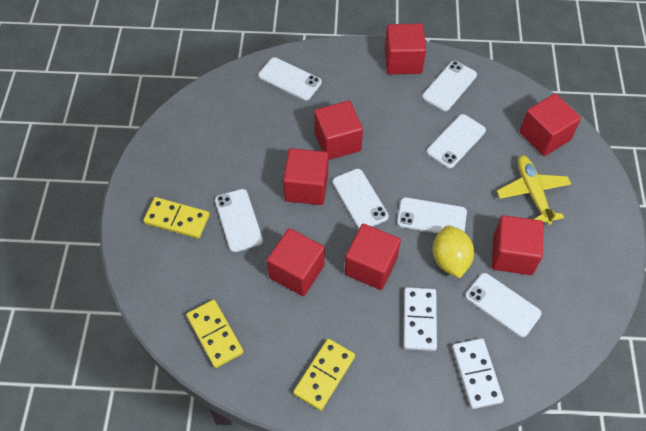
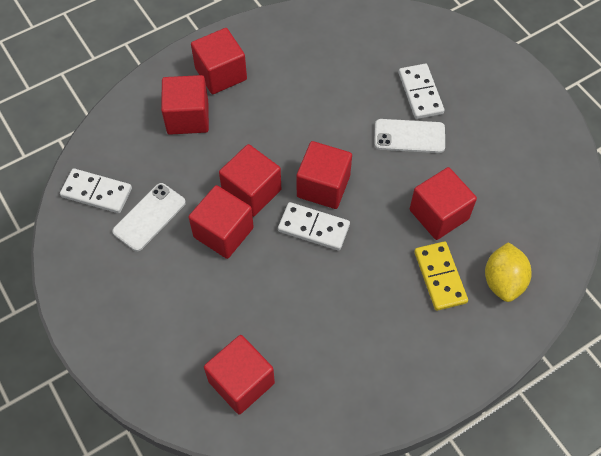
white domino: [404,287,437,351] [452,338,504,409] = 2 -> [60,168,132,213] [278,202,350,251] [399,64,445,119] = 3
white phone: [215,189,263,252] [258,57,322,101] [332,169,389,228] [397,197,467,234] [422,61,477,111] [427,114,486,168] [465,273,542,337] = 7 -> [112,183,186,251] [374,119,445,153] = 2
yellow domino: [143,197,210,239] [186,300,243,368] [293,339,355,411] = 3 -> [414,241,468,311] = 1
yellow plane: [497,155,571,225] = 1 -> none = 0

